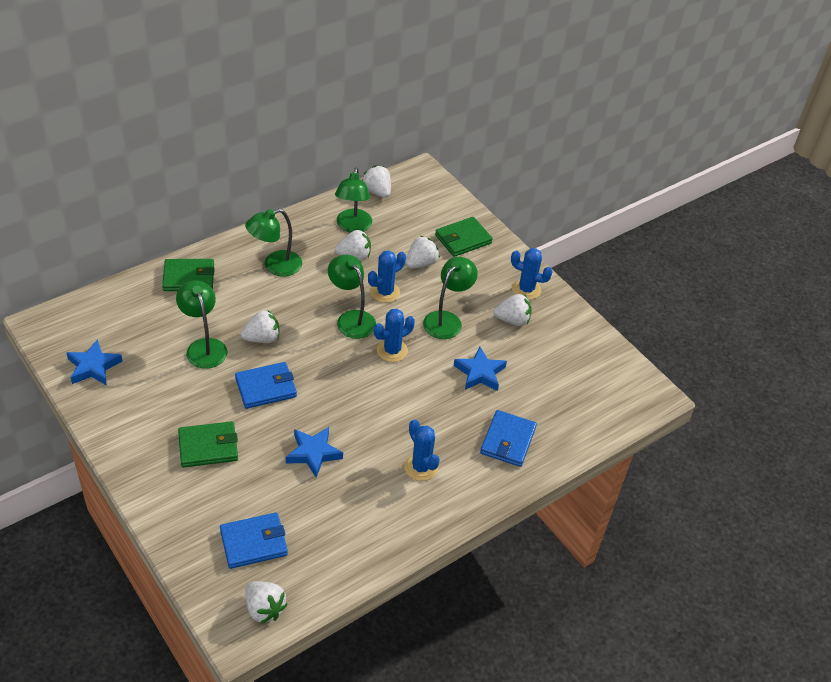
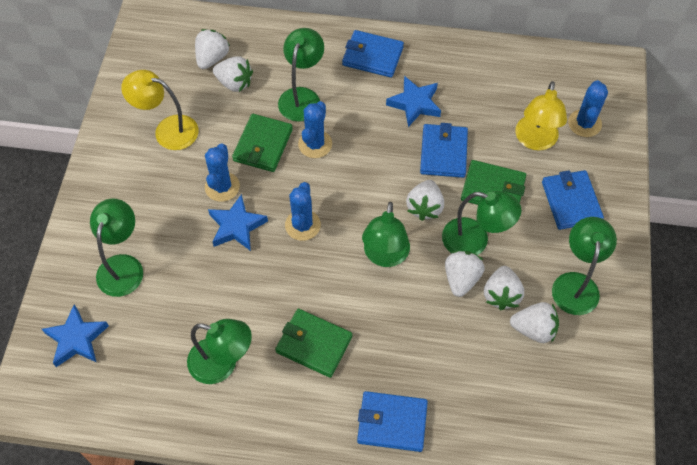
blue wallet: [220,512,288,569] [235,362,297,409] [480,410,537,467] = 3 -> [342,30,404,78] [357,391,428,452] [420,123,468,178] [542,170,604,230] = 4
green lamp: [176,280,227,369] [245,209,302,277] [328,255,376,339] [335,167,372,233] [423,257,478,339] = 5 -> [90,199,143,297] [187,319,252,384] [278,28,324,122] [362,202,410,267] [442,191,521,255] [552,217,617,315] = 6
yellow lamp: none = 0 -> [121,70,199,150] [515,81,567,151] = 2

